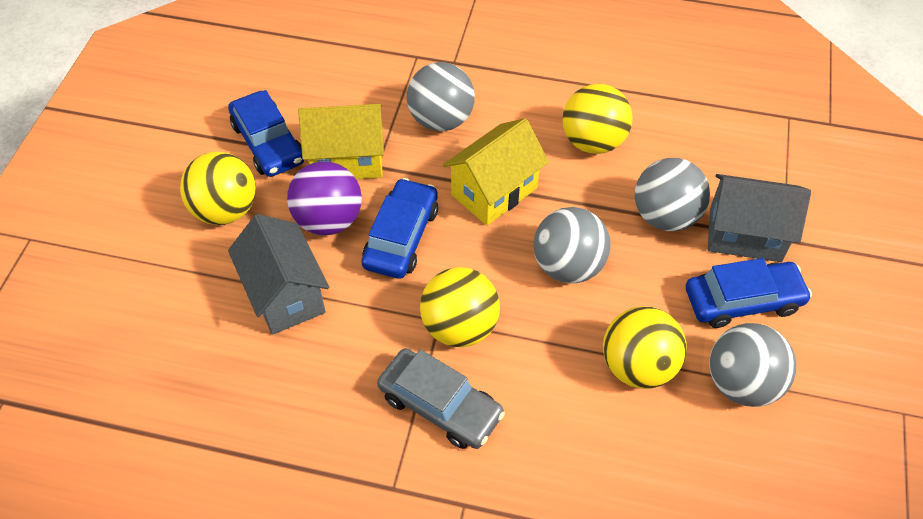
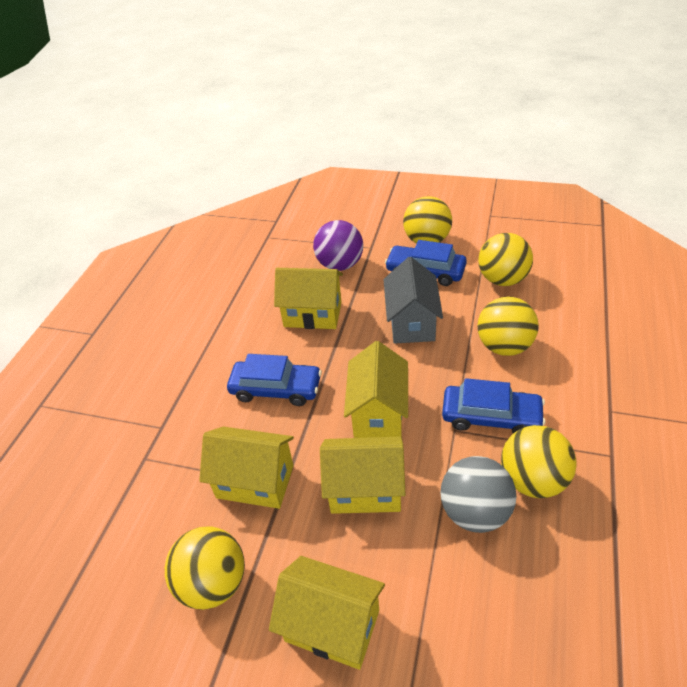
grey ball: [407,62,475,131] [534,207,610,283] [635,158,710,231] [709,323,796,407] = 4 -> [440,456,516,533] = 1
grey car: [377,348,505,449] = 1 -> none = 0
grey house: [228,214,329,335] [708,174,811,262] = 2 -> [383,257,443,344] = 1
yellow ball: [180,151,256,225] [420,267,500,347] [562,84,633,154] [603,307,687,389] = 4 -> [165,527,245,610] [403,196,452,244] [478,233,533,286] [478,297,539,356] [501,425,577,498] = 5
yellow house: [298,104,384,179] [443,118,549,226] = 2 -> [199,426,294,509] [269,556,385,670] [274,268,343,329] [320,437,406,514] [344,341,408,438] = 5

